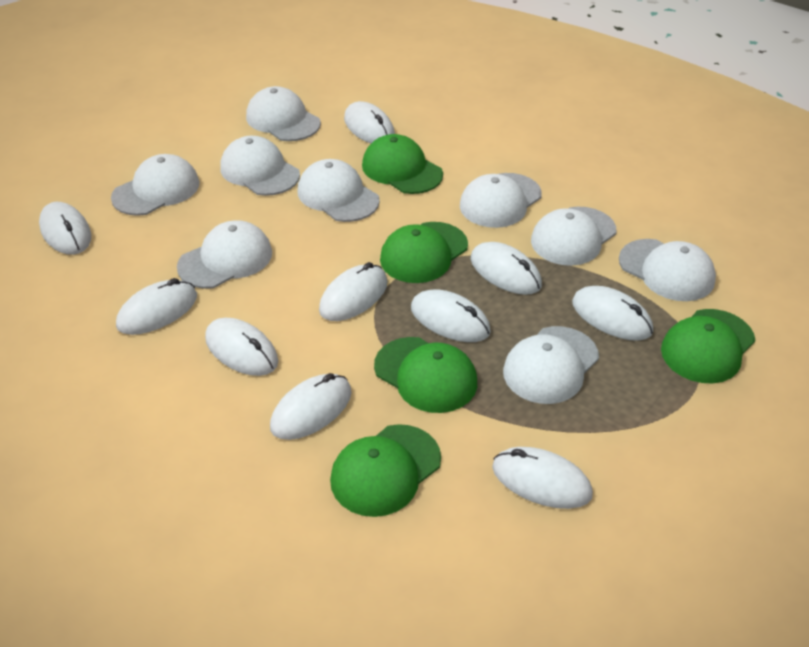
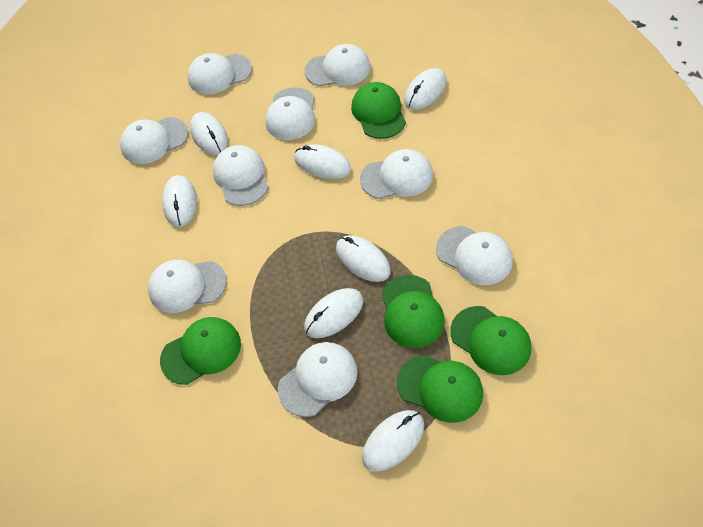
white mouse: [39,202,91,255] [116,278,197,335] [205,318,278,376] [270,373,351,440] [319,262,388,321] [344,101,395,143] [411,290,491,342] [471,242,542,295] [492,447,593,509] [572,286,653,341] = 10 -> [162,175,197,227] [190,112,228,155] [294,144,351,179] [304,288,363,338] [336,235,391,282] [362,410,424,472] [404,68,446,110] = 7

